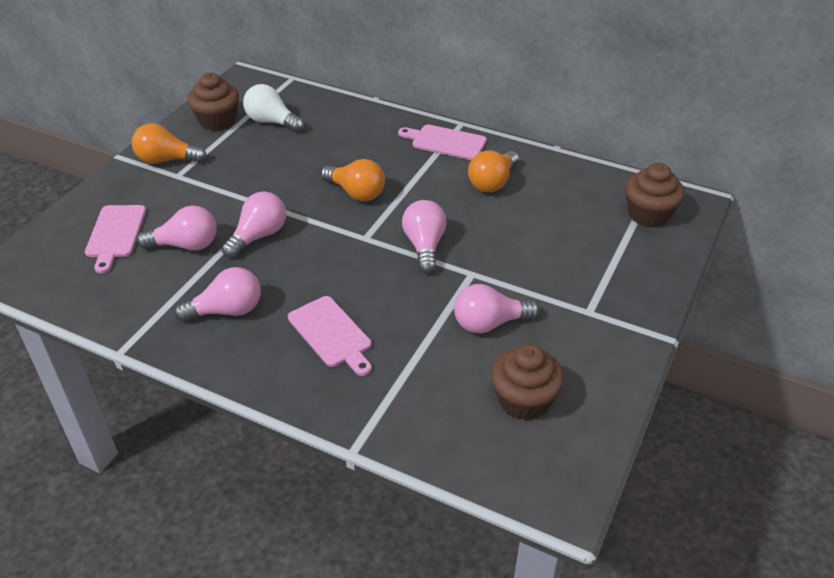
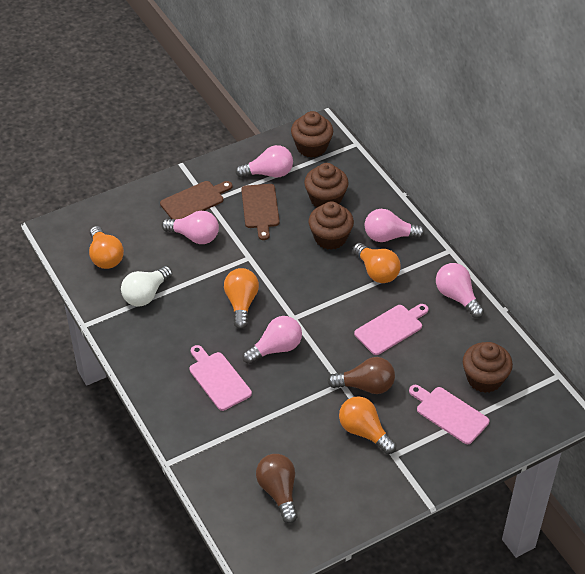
brown cupcake: [188,72,239,131] [491,344,564,421] [625,163,685,228] = 3 -> [291,111,333,158] [304,163,349,207] [309,202,354,250] [463,342,513,393] = 4
brown cutting board: none = 0 -> [160,181,232,220] [241,184,280,240] = 2
brown light bulb: none = 0 -> [256,454,298,523] [327,357,395,394] = 2
orange light bulb: [132,123,207,164] [321,159,385,201] [468,151,519,192] = 3 -> [89,226,124,269] [224,268,259,329] [339,396,397,454] [353,243,401,283] = 4

